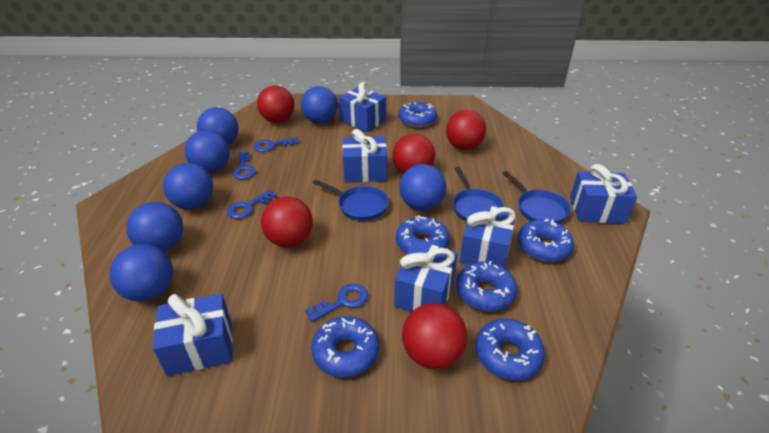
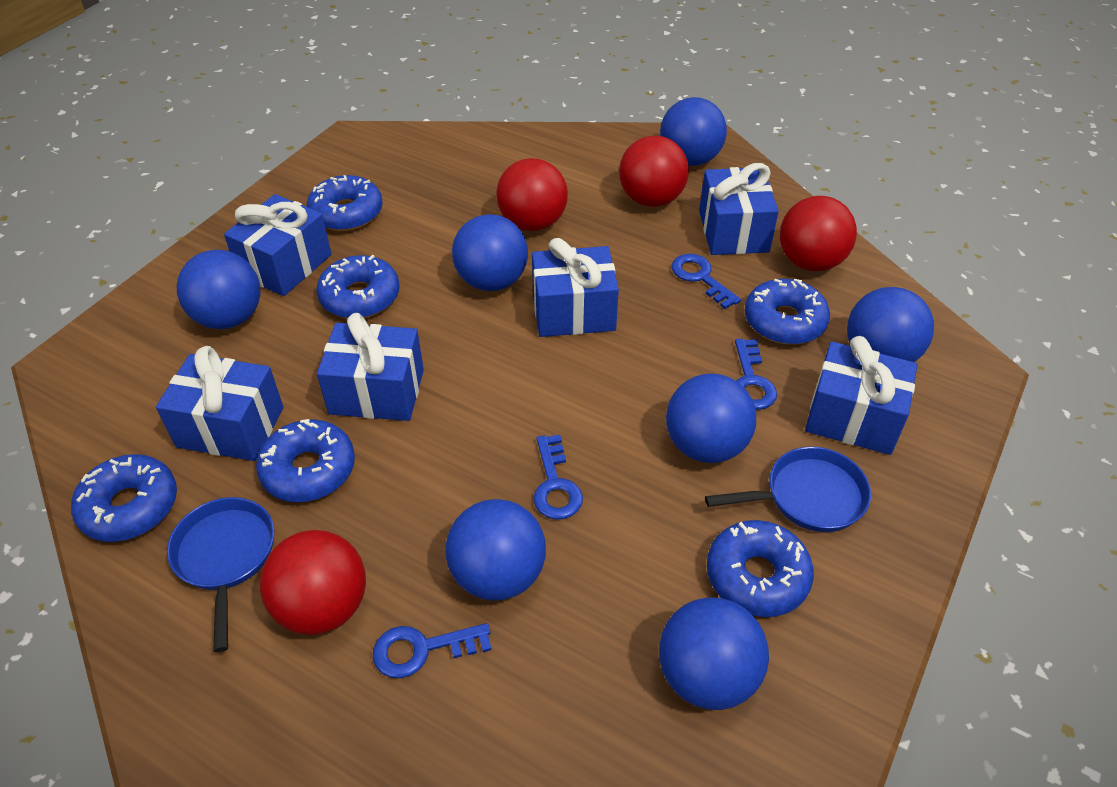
blue pan: [313,179,389,221] [453,167,504,221] [503,171,571,223] = 3 -> [167,497,274,652] [705,447,871,532] = 2
red ball: [257,86,294,123] [261,196,313,247] [392,134,435,174] [402,303,467,369] [446,110,486,150] = 5 -> [260,530,366,635] [496,158,568,231] [619,136,689,207] [780,196,857,271] = 4

